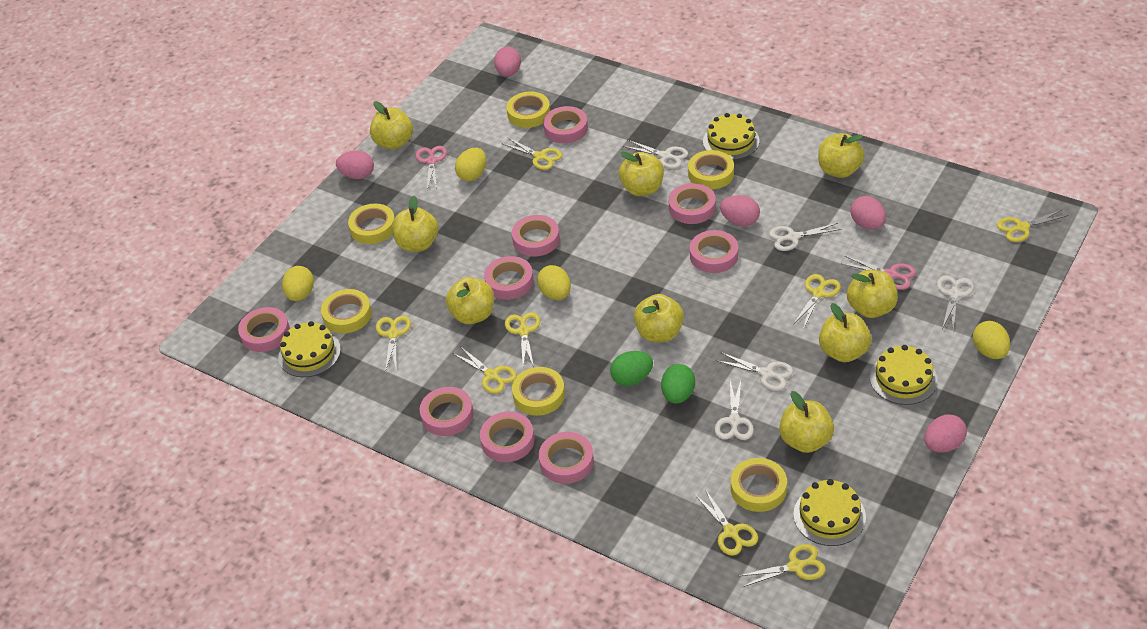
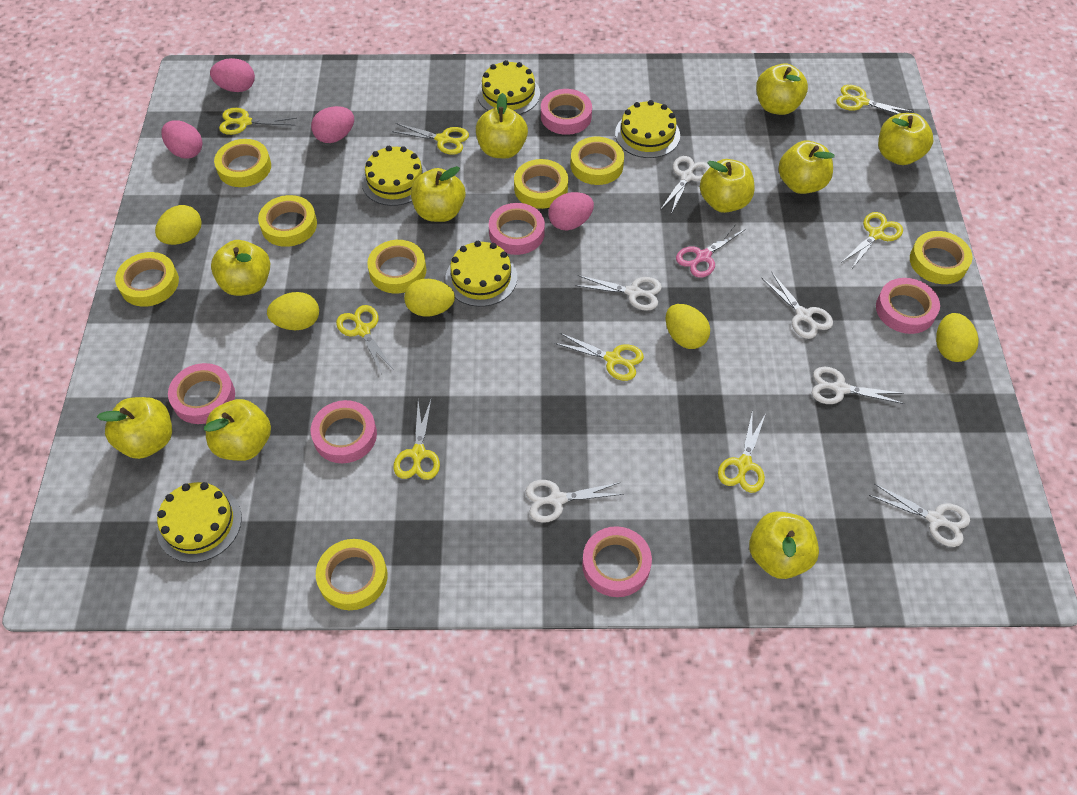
green egg: [610,351,653,386] [661,364,695,404] = 2 -> none = 0
pink egg: [336,150,374,179] [494,47,521,77] [720,195,760,226] [850,196,886,229] [925,415,967,453] = 5 -> [161,120,202,159] [210,58,255,92] [311,106,354,143] [549,192,594,230] = 4
pink scissors: [416,146,447,190] [841,256,916,290] = 2 -> [676,223,746,278] = 1
pink tape: [238,307,290,352] [420,387,474,436] [480,412,535,462] [484,256,534,300] [512,215,560,257] [539,432,594,484] [543,106,588,143] [669,183,716,224] [690,230,738,273] = 9 -> [168,363,235,424] [311,400,377,463] [489,203,545,255] [541,89,592,135] [582,526,652,597] [876,278,940,334] = 6
white scissors: [623,140,688,169] [715,381,754,440] [716,352,793,391] [769,223,842,251] [937,275,974,332] = 5 -> [525,480,624,523] [575,275,662,311] [660,156,710,214] [762,272,833,339] [812,367,904,404] [869,483,970,547] = 6
yellow apple: [370,101,413,150] [392,196,438,252] [445,277,494,324] [619,152,664,196] [634,294,684,342] [779,391,834,453] [818,133,864,178] [819,303,871,362] [847,270,898,318] = 9 -> [97,397,172,459] [204,399,271,461] [211,240,270,296] [411,166,465,222] [476,93,528,158] [700,159,755,213] [749,511,819,579] [756,63,808,115] [778,141,835,194] [878,113,933,165] = 10
yellow cake: [278,321,341,377] [703,113,759,160] [793,479,866,546] [870,345,938,405] = 4 -> [157,482,242,563] [361,146,427,206] [446,241,517,307] [477,60,540,115] [615,100,680,158] = 5
yellow egg: [282,266,314,301] [455,148,486,181] [537,265,571,300] [973,321,1010,359] = 4 -> [155,205,202,245] [267,292,319,330] [404,279,455,317] [666,304,710,349] [936,313,979,362] = 5
yellow tape: [321,289,372,333] [348,204,395,244] [506,91,550,128] [512,367,565,416] [688,150,734,190] [731,458,787,512] = 6 -> [115,252,179,307] [214,139,271,187] [258,195,317,247] [316,539,387,610] [367,240,426,293] [514,159,568,209] [571,137,624,185] [910,231,972,284] = 8

